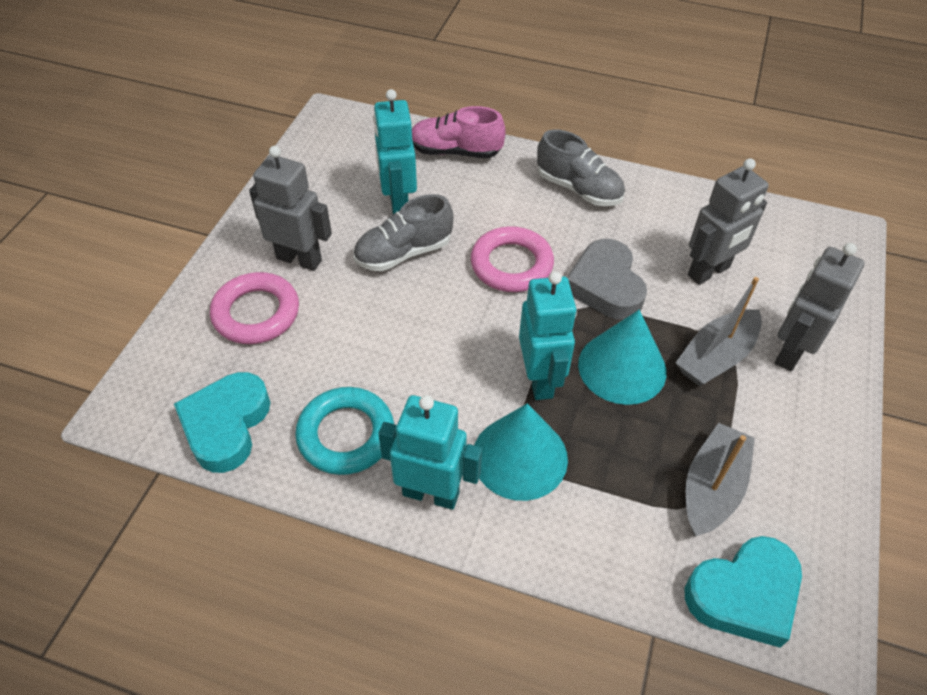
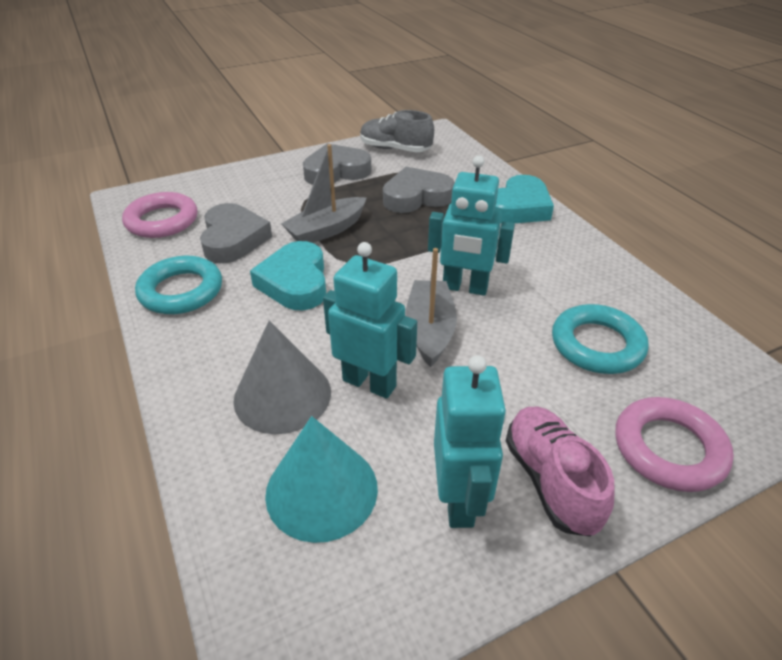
grey cone: none = 0 -> [233,321,331,434] = 1
grey heart: [567,239,647,320] = 1 -> [200,203,272,263] [303,144,372,185] [383,167,455,213] = 3
grey robot: [249,146,332,271] [688,158,769,285] [775,243,865,371] = 3 -> none = 0
grey shoe: [353,194,454,271] [537,129,625,206] = 2 -> [360,110,434,152] = 1
turquoise cone: [474,403,568,501] [578,310,667,405] = 2 -> [265,416,378,543] = 1
turquoise ring: [295,387,394,475] = 1 -> [135,256,222,314] [552,304,649,374] = 2

